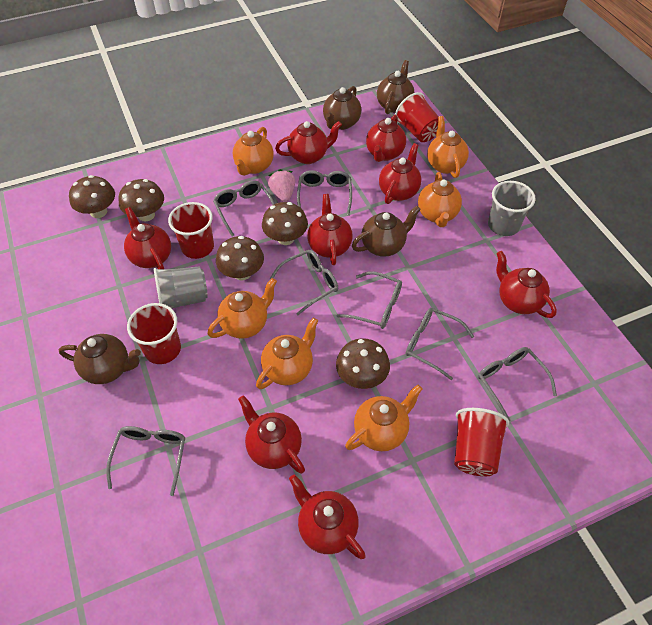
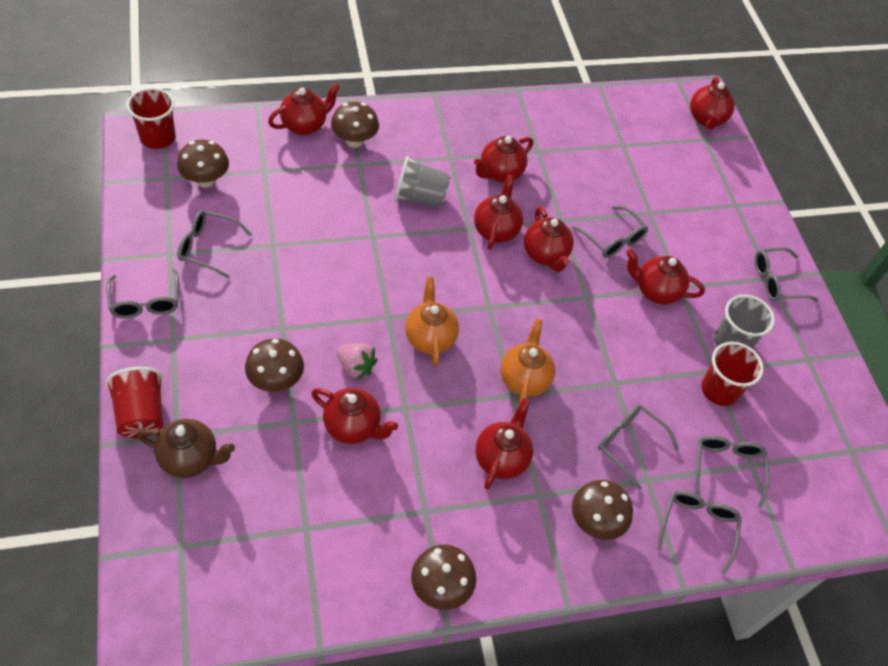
brown teapot: [59,334,141,384] [323,86,361,130] [352,206,421,257] [377,60,414,114] = 4 -> [137,419,235,478] = 1
orange teapot: [208,278,277,339] [233,127,274,176] [256,318,318,389] [345,385,422,451] [418,172,462,227] [427,116,469,178] = 6 -> [405,277,459,366] [501,318,555,406] = 2
red cup: [127,303,181,364] [168,202,214,259] [395,92,439,142] [454,408,509,476] = 4 -> [106,367,163,438] [127,88,176,149] [701,342,764,406] = 3

